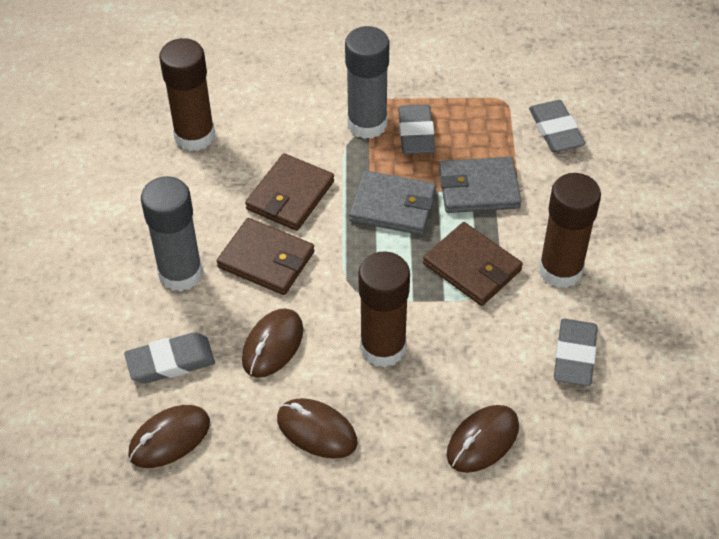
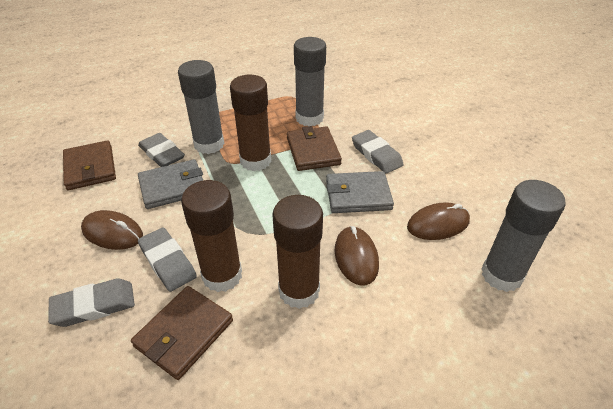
brown mouse: [128,405,210,468] [242,309,303,378] [277,398,358,459] [447,405,519,473] = 4 -> [81,210,143,250] [334,226,379,286] [407,202,470,240] = 3
grey glue stick: [141,176,203,291] [345,26,390,139] = 2 -> [178,60,224,154] [294,37,326,126] [481,180,566,292] = 3

